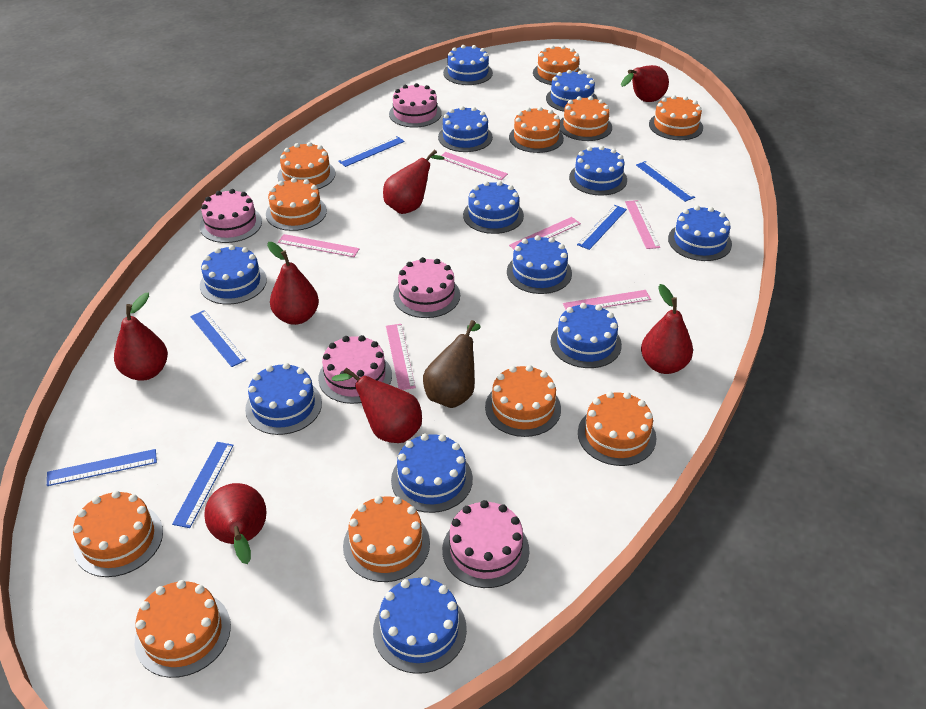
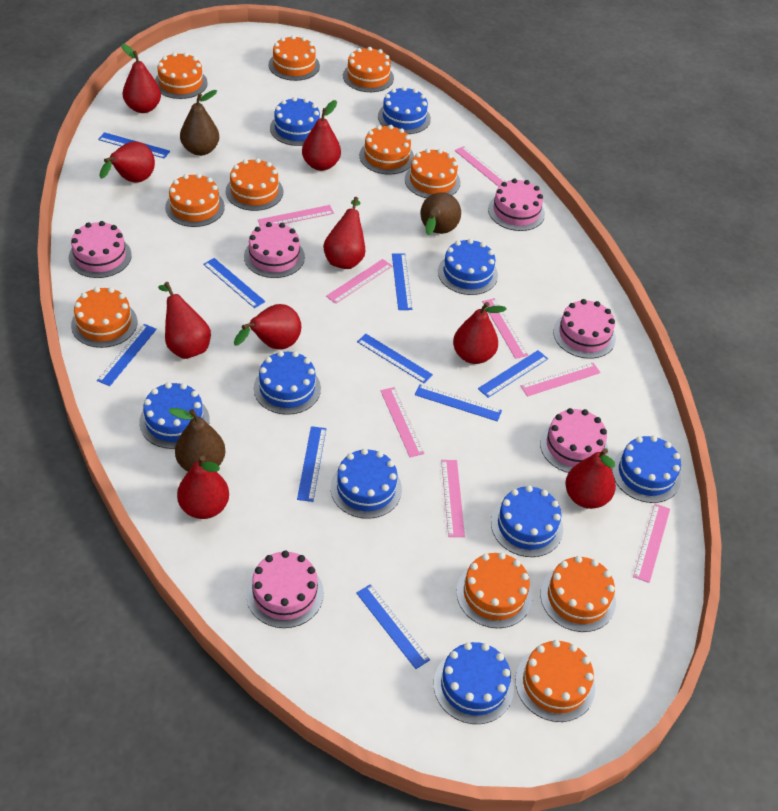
blue cake: [200,245,267,305] [245,363,322,435] [373,577,467,674] [391,433,473,513] [438,106,493,152] [443,45,493,85] [463,181,524,234] [507,235,572,294] [546,70,598,112] [550,303,622,368] [569,146,627,195] [668,205,732,261] = 12 -> [139,382,210,449] [254,351,321,415] [270,97,320,146] [331,448,402,519] [378,86,431,134] [433,642,514,724] [438,239,498,295] [491,485,563,557] [612,436,681,503] = 9
blue ruler: [47,449,157,486] [172,442,234,528] [190,310,246,367] [338,136,405,167] [577,205,627,250] [636,161,695,202] = 6 -> [97,324,157,386] [98,132,170,159] [203,258,265,308] [297,426,326,502] [356,584,430,669] [357,334,433,383] [392,254,412,310] [415,384,502,421] [478,350,548,398] = 9
brown pear: [423,320,481,408] = 1 -> [168,408,225,471] [180,90,219,156] [420,192,461,235] = 3
pink cake: [200,189,262,243] [318,335,392,404] [389,83,442,127] [393,257,460,318] [442,500,529,588] = 5 -> [69,221,132,278] [244,222,305,278] [246,551,324,628] [488,178,545,231] [540,408,608,473] [553,299,616,359] = 6
pink ruler: [278,234,359,257] [386,324,416,390] [441,152,508,180] [509,217,581,249] [563,290,651,310] [625,200,660,249] = 6 -> [258,205,334,226] [326,259,392,304] [380,387,424,457] [441,460,465,537] [455,146,507,187] [482,298,528,359] [520,363,601,396] [633,504,670,583] = 8
red pear: [114,293,168,381] [204,483,266,564] [267,242,319,325] [332,367,422,443] [383,149,445,214] [621,65,669,102] [641,284,693,374] = 7 -> [99,141,155,183] [121,44,161,113] [158,282,211,359] [177,456,229,519] [234,304,301,350] [302,100,341,171] [323,197,365,269] [453,302,507,364] [565,448,616,509] = 9

